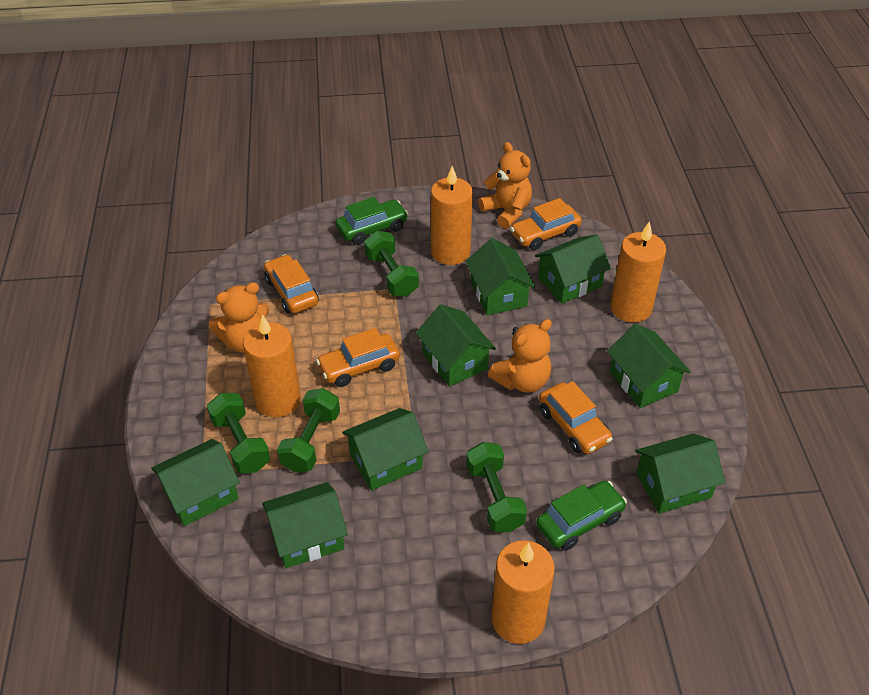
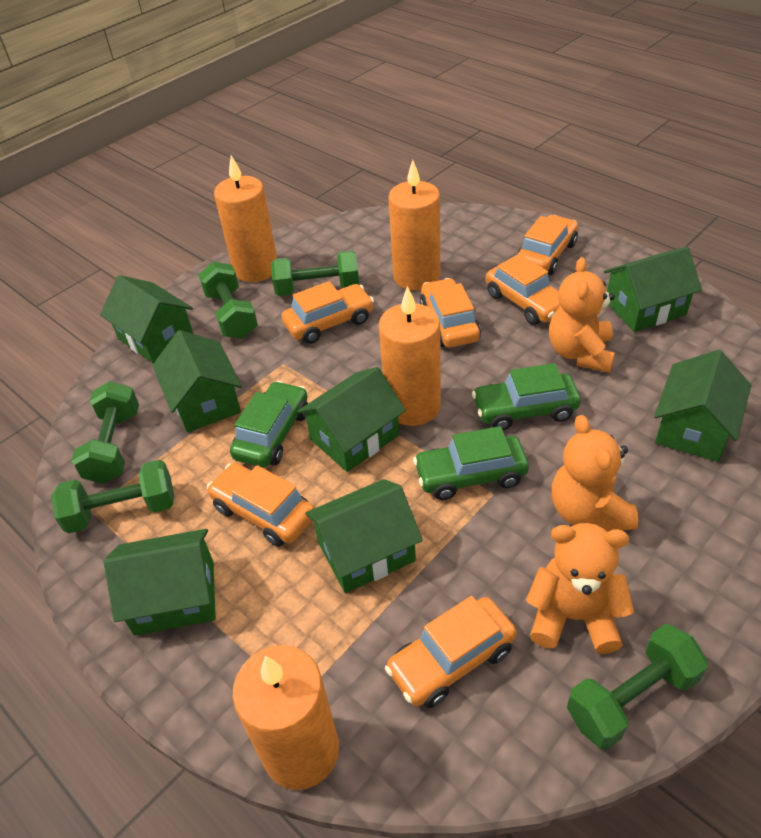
green car: [336,197,408,245] [536,481,627,551] = 2 -> [230,381,308,468] [413,426,529,500] [472,363,581,430] = 3
green dumbbell: [207,393,270,473] [277,388,340,473] [364,231,419,297] [466,442,527,532] = 4 -> [51,460,174,534] [72,381,139,484] [199,262,258,339] [271,250,359,296] [567,624,708,750] = 5
green house: [151,439,240,526] [262,482,348,568] [342,408,428,491] [416,304,496,387] [466,238,535,316] [535,235,611,304] [607,324,691,408] [635,433,725,514] = 8 -> [100,275,193,364] [104,529,216,636] [153,330,242,432] [297,367,406,472] [305,479,423,593] [604,247,702,332] [654,350,752,462] = 7
orange car: [264,254,319,313] [316,328,400,387] [510,198,582,250] [539,381,613,454] = 4 -> [207,463,314,547] [281,281,374,344] [385,596,517,708] [420,278,481,348] [485,254,561,325] [516,215,578,275] = 6

